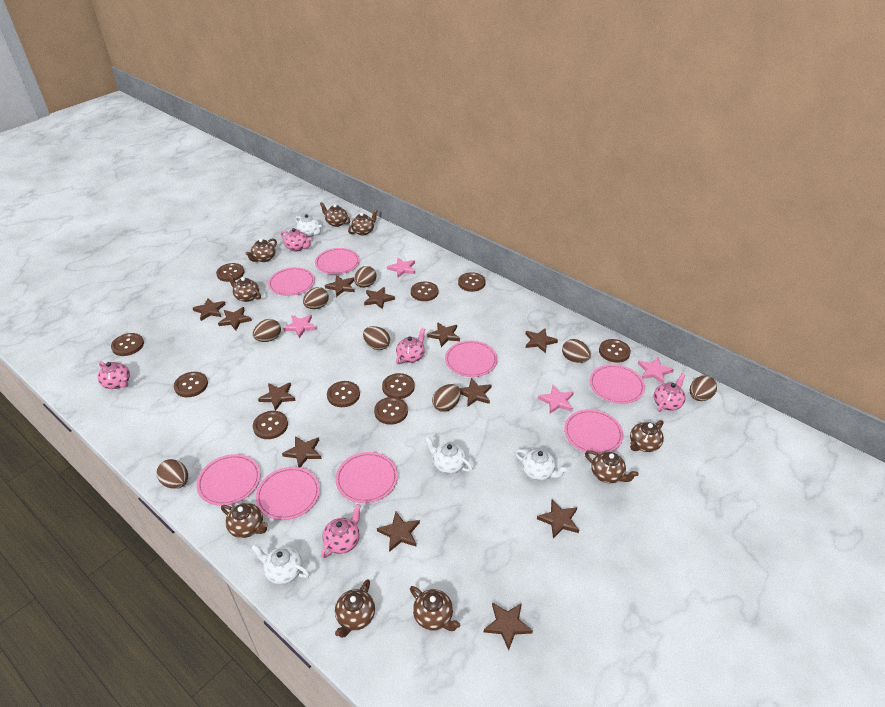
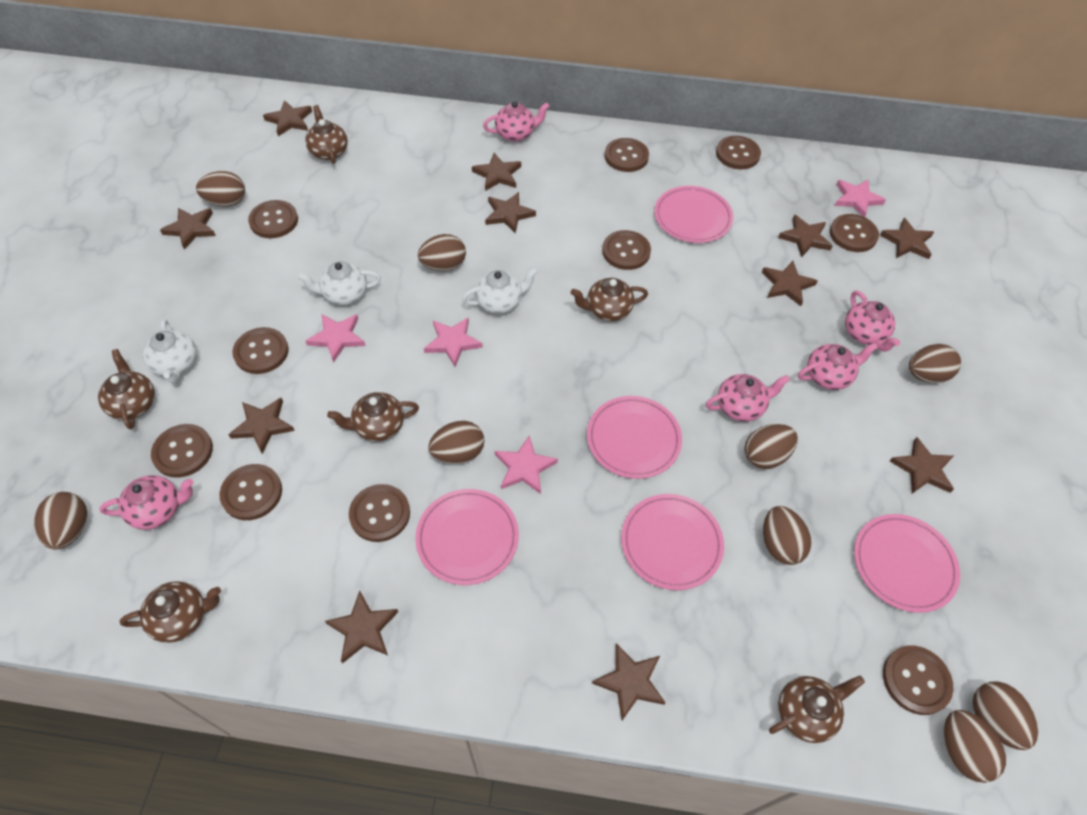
brown egg: [157,459,188,489] [253,319,281,342] [303,287,329,309] [354,266,376,288] [363,326,390,350] [432,384,461,412] [562,339,591,363] [690,376,717,401] = 8 -> [34,492,87,550] [196,171,245,207] [418,234,466,271] [428,421,484,464] [744,424,798,469] [763,506,812,565] [909,344,961,383] [943,710,1006,783] [973,681,1038,750] = 9
brown star: [193,298,226,321] [218,307,252,331] [258,383,296,411] [282,436,322,467] [325,275,355,297] [364,287,395,309] [377,512,420,552] [427,322,460,347] [460,378,492,407] [484,602,533,650] [526,328,558,353] [537,499,579,539] = 12 -> [160,208,216,250] [228,398,295,454] [263,100,312,136] [325,590,398,664] [472,153,521,191] [485,192,536,233] [592,643,666,720] [762,261,818,306] [778,214,832,258] [880,218,934,259] [890,437,954,493] = 11
brown teapot: [221,503,268,538] [227,274,261,302] [245,238,277,262] [320,202,350,227] [335,579,375,638] [348,209,378,235] [410,586,460,631] [585,450,639,483] [630,420,664,452] = 9 -> [98,349,155,430] [120,581,221,643] [305,105,348,164] [327,392,419,441] [571,278,648,321] [769,676,865,743] = 6
pink plate: [196,454,261,506] [256,467,320,520] [268,267,315,296] [315,248,360,275] [335,452,398,503] [445,340,498,377] [564,409,623,454] [589,364,645,404] = 8 -> [415,489,519,585] [587,396,682,479] [621,494,724,590] [654,186,733,243] [854,514,960,613] = 5
white teapot: [251,545,310,585] [295,214,322,237] [425,436,473,474] [515,449,568,481] = 4 -> [143,319,197,384] [297,262,381,305] [462,267,538,314] = 3

